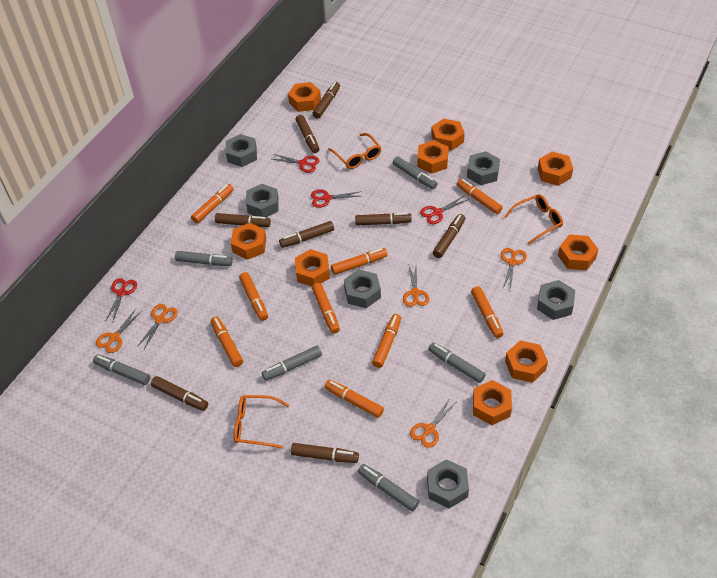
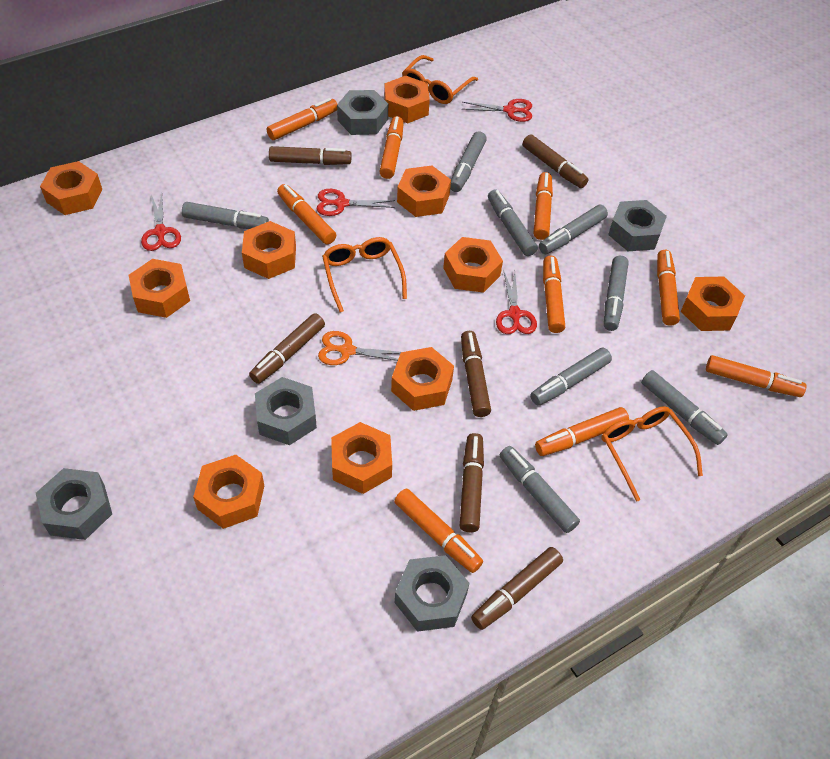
brown marker: [151,376,208,411] [215,213,271,227] [279,221,334,248] [291,443,359,463] [295,115,319,153] [313,82,340,119] [355,213,412,226] [433,214,465,258] = 8 -> [249,313,325,384] [269,146,352,165] [460,433,484,532] [461,331,491,417] [471,547,563,630] [523,134,588,188] = 6
grey marker: [93,354,150,385] [175,251,233,266] [262,346,322,381] [358,464,419,511] [393,156,438,189] [428,342,486,383] = 6 -> [182,202,269,229] [450,131,487,192] [488,189,538,256] [500,446,580,533] [530,348,612,406] [539,205,608,254] [604,256,629,331] [641,370,728,445] = 8
grey nut: [226,134,257,167] [246,184,279,218] [344,269,381,308] [427,459,469,509] [467,151,500,185] [537,280,575,320] = 6 -> [36,468,112,540] [255,377,317,445] [337,90,388,135] [395,555,469,632] [608,200,667,251] = 5
orange nut: [231,223,266,260] [288,82,321,112] [295,249,330,287] [417,140,449,174] [431,119,465,151] [473,380,512,425] [505,340,548,383] [538,151,573,186] [558,235,598,270] = 9 -> [40,161,102,215] [129,259,190,318] [193,455,264,529] [242,221,296,279] [331,422,392,494] [384,76,430,123] [391,347,454,411] [397,166,451,217] [443,237,503,293] [681,277,745,331] = 10
orange scissors: [96,309,142,353] [137,304,178,349] [403,266,429,307] [410,398,455,448] [501,248,527,291] = 5 -> [318,331,401,365] = 1

